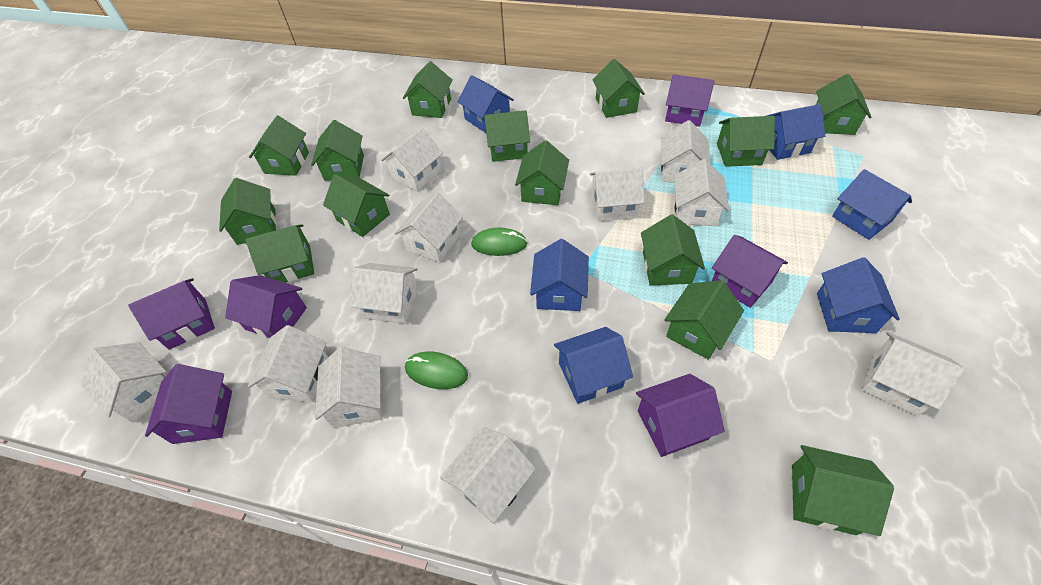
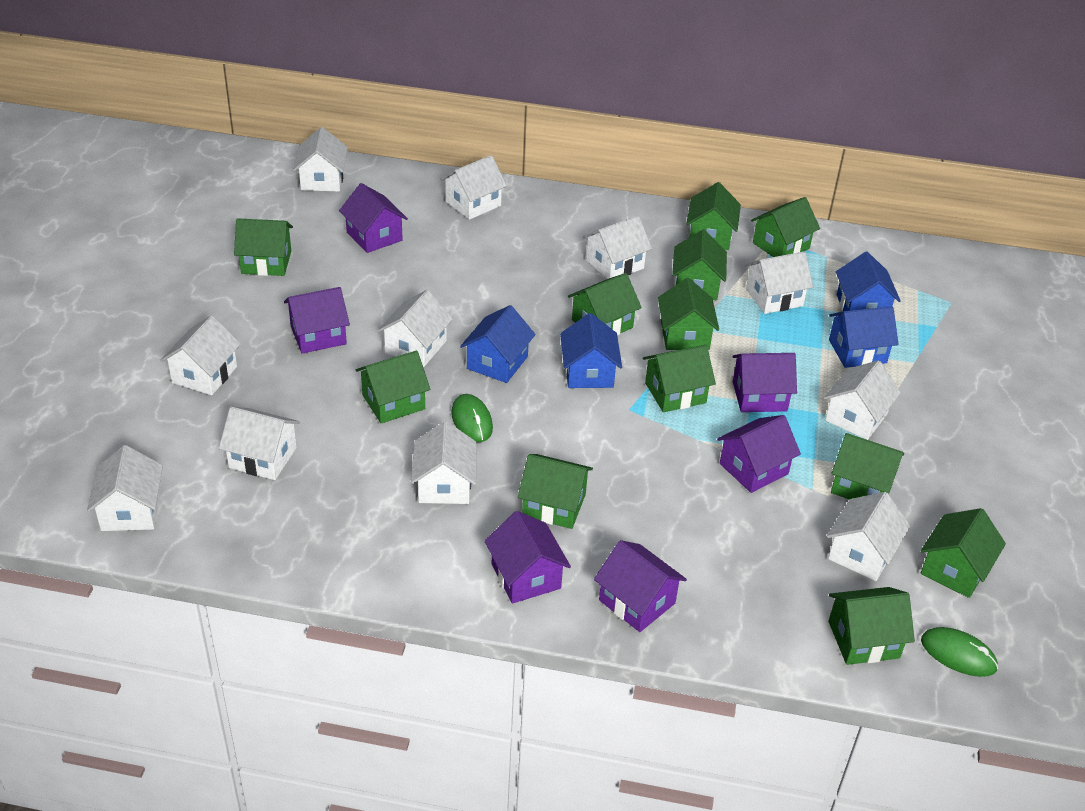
blue house: [457,75,514,133] [530,239,589,311] [554,327,633,404] [767,104,825,160] [817,257,900,333] [832,169,912,240] = 6 -> [460,305,535,383] [560,313,622,388] [829,306,899,368] [836,252,901,311] = 4
green house: [219,178,277,245] [245,224,314,283] [249,116,309,176] [311,120,364,181] [323,174,390,237] [403,61,453,118] [484,110,530,162] [515,140,569,205] [593,59,645,118] [641,214,705,286] [664,280,744,360] [717,116,775,167] [792,445,894,536] [816,74,871,135] = 14 -> [234,218,293,276] [356,351,430,423] [518,454,593,529] [568,273,642,336] [643,345,716,412] [658,278,719,350] [672,230,727,300] [686,182,741,250] [751,197,820,257] [829,587,915,665] [831,433,904,500] [921,508,1006,598] = 12

